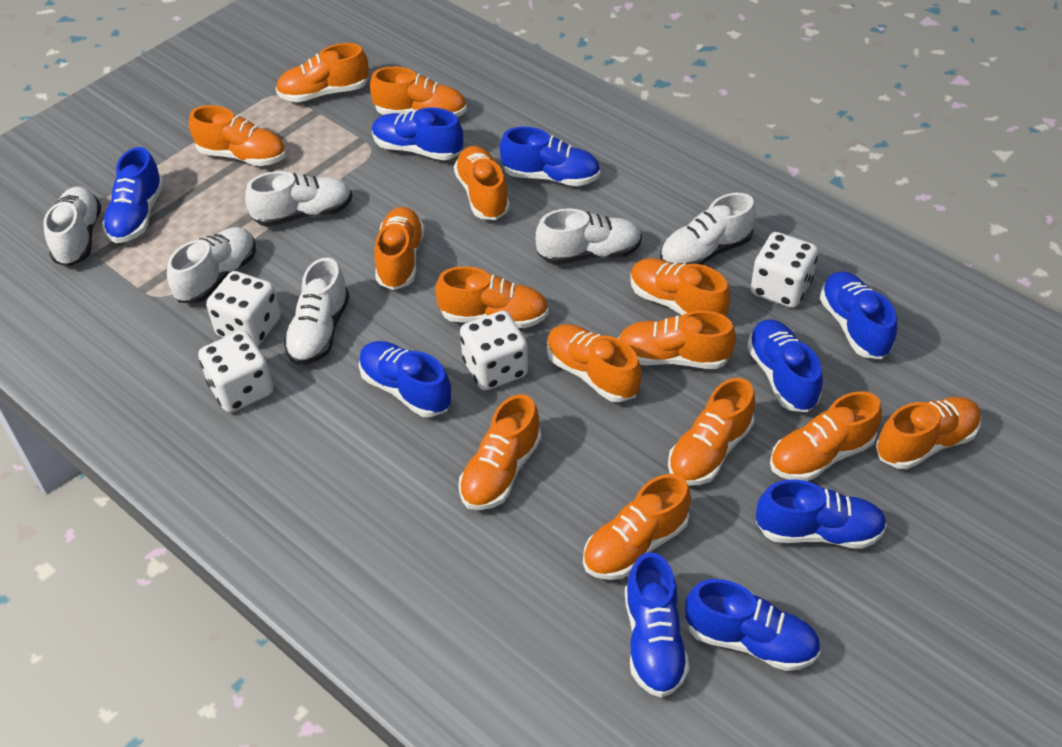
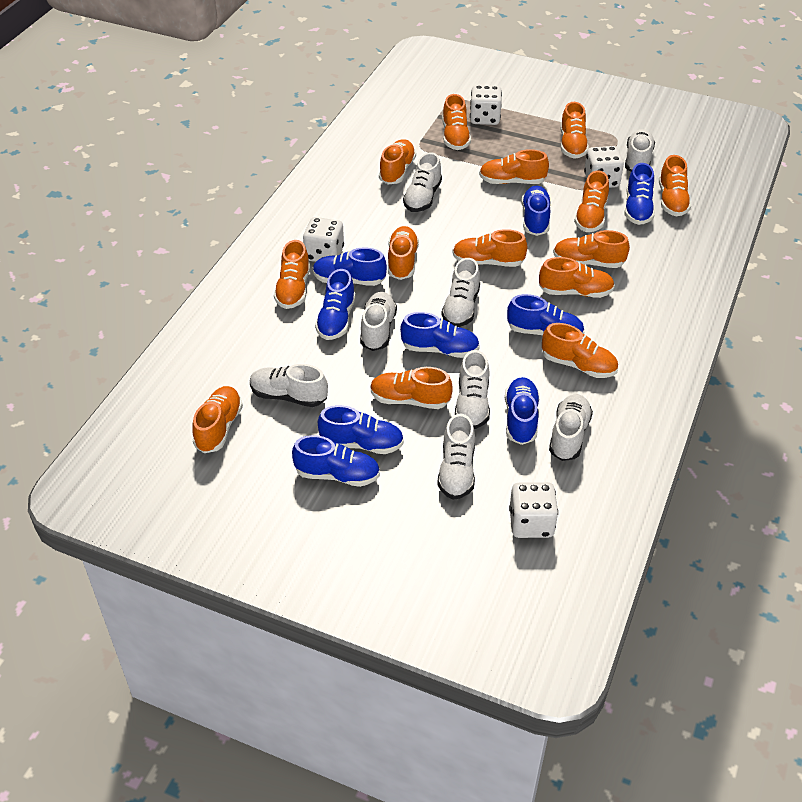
white shoe: [43,186,101,267] [167,227,256,304] [245,171,352,227] [283,258,350,365] [536,208,642,265] [660,193,756,265] = 6 -> [250,364,328,407] [360,292,397,351] [403,152,442,212] [437,413,475,500] [441,258,480,327] [455,350,490,429] [549,394,593,461] [625,129,655,172] = 8

